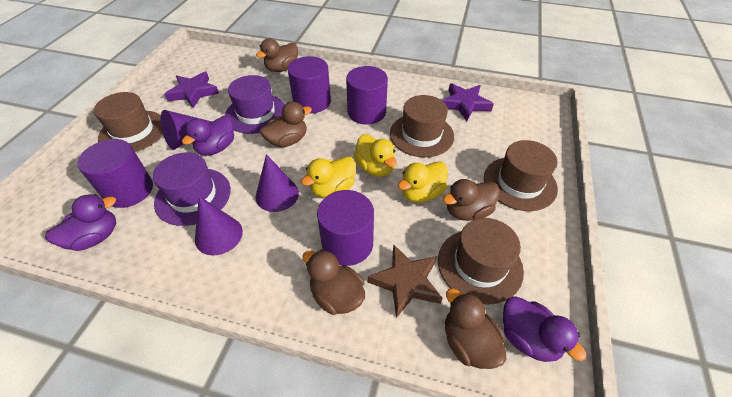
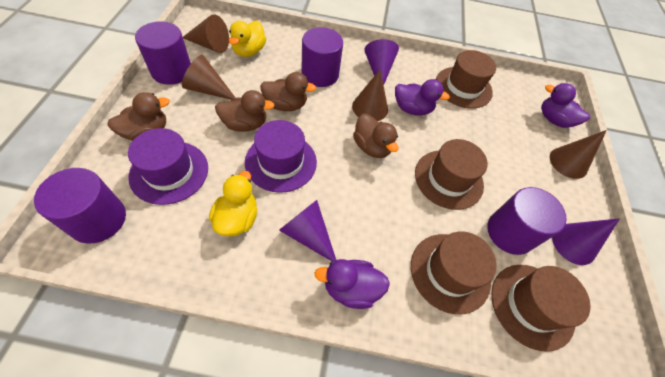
brown cone: none = 0 -> [182,55,236,100] [183,14,229,53] [352,70,388,121] [550,130,607,179] = 4
brown duck: [256,38,298,72] [260,102,312,147] [303,249,365,315] [442,179,500,221] [445,288,506,369] = 5 -> [107,92,170,141] [215,90,275,132] [260,72,316,111] [353,114,399,158] = 4
brown star: [368,244,443,318] = 1 -> none = 0
purple star: [164,72,219,108] [442,83,494,121] = 2 -> none = 0
yellow duck: [301,156,356,198] [354,134,397,177] [398,161,448,203] = 3 -> [209,171,257,237] [229,21,266,57] = 2

